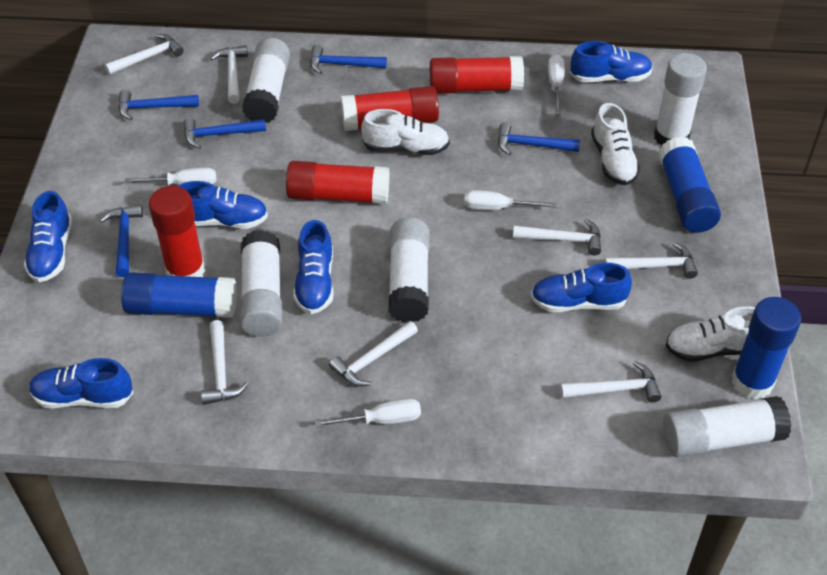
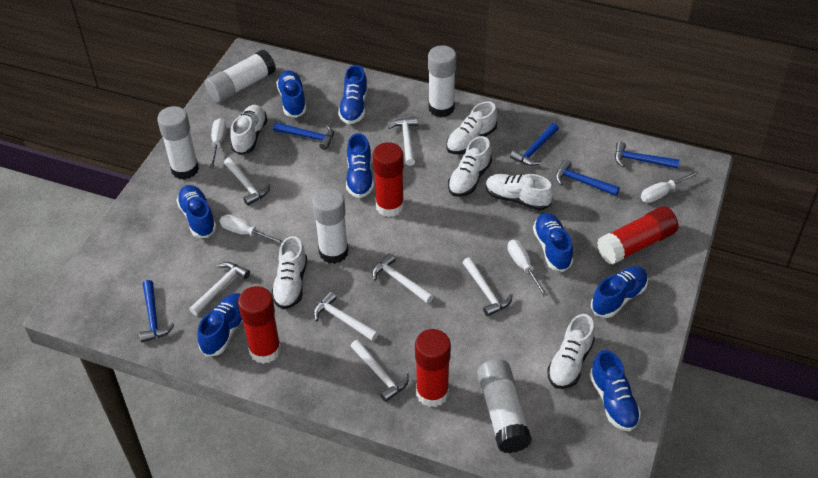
blue glue stick: [121,272,237,318] [658,136,721,233] [732,297,801,399] = 3 -> none = 0
blue shoe: [24,191,72,282] [29,358,133,408] [178,181,268,229] [293,220,334,314] [531,262,632,312] [570,41,653,82] = 6 -> [176,185,217,238] [197,293,243,357] [276,70,307,118] [338,65,368,124] [346,133,374,198] [533,213,573,272] [590,350,641,431] [591,266,648,318] = 8
white shoe: [361,109,450,155] [591,103,640,185] [666,306,755,362] = 3 -> [230,105,267,155] [271,236,307,309] [446,101,497,154] [448,136,492,197] [486,174,553,211] [547,314,595,389] = 6

